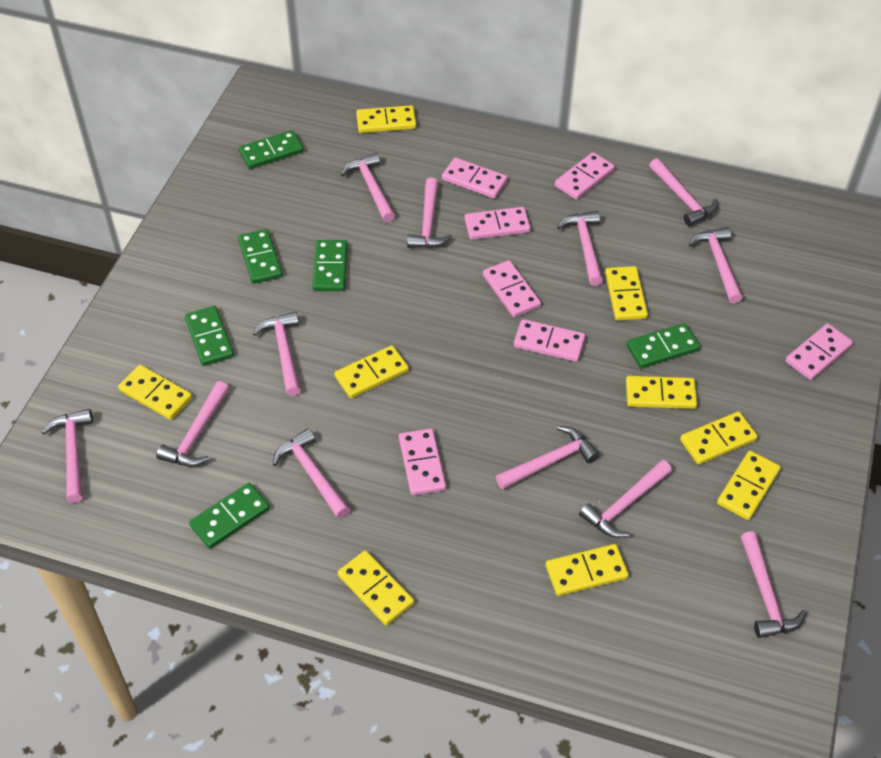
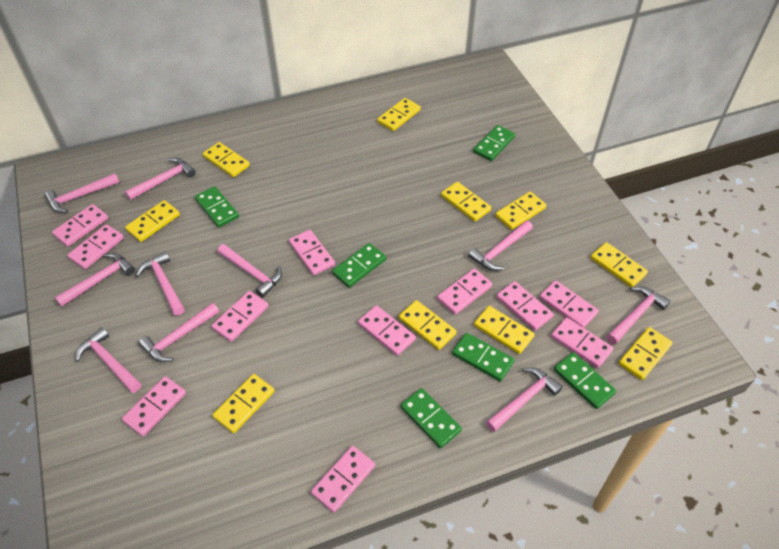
pink domino: [399,428,446,495] [442,157,508,199] [464,207,531,240] [483,260,541,317] [514,319,585,362] [554,152,615,200] [785,323,853,380] = 7 -> [52,204,108,247] [67,224,124,269] [122,376,186,437] [211,291,269,342] [289,230,335,275] [311,446,375,513] [358,305,416,356] [437,268,492,315] [496,281,554,331] [539,280,599,328] [551,317,613,368] = 11
pink hammer: [42,409,93,503] [156,381,229,467] [253,312,301,396] [273,428,350,519] [341,153,395,222] [407,178,452,248] [496,426,599,490] [557,211,603,286] [579,460,672,538] [649,158,718,226] [689,227,743,303] [740,531,807,638] = 12 -> [45,173,119,213] [55,253,135,307] [75,327,141,393] [125,158,196,200] [135,251,185,316] [139,303,219,362] [217,244,282,298] [469,221,533,271] [486,367,563,432] [607,286,670,344] = 10
yellow domino: [118,365,192,420] [334,345,409,398] [338,550,414,625] [356,105,416,133] [546,544,629,596] [605,266,648,321] [626,376,697,409] [680,412,758,465] [717,451,781,520] = 9 -> [125,200,180,242] [203,142,250,177] [212,374,274,433] [377,98,421,131] [399,300,457,350] [441,182,491,222] [474,306,535,354] [495,192,546,230] [590,242,648,287] [618,327,673,380] = 10

